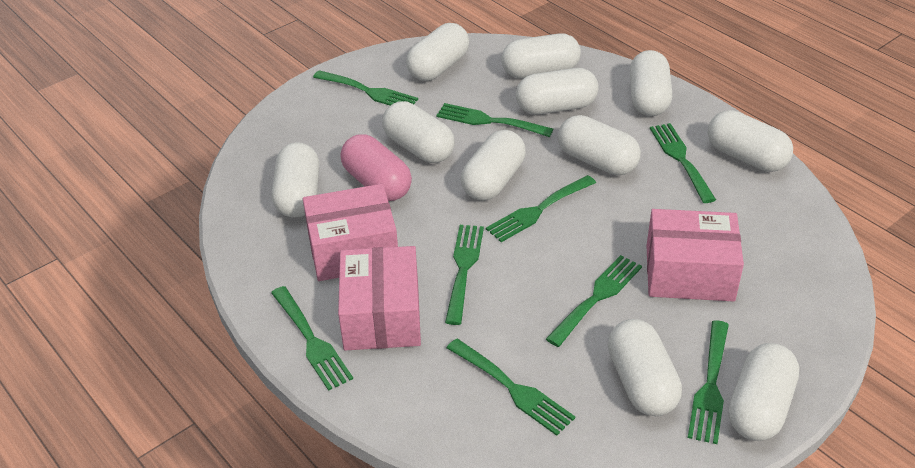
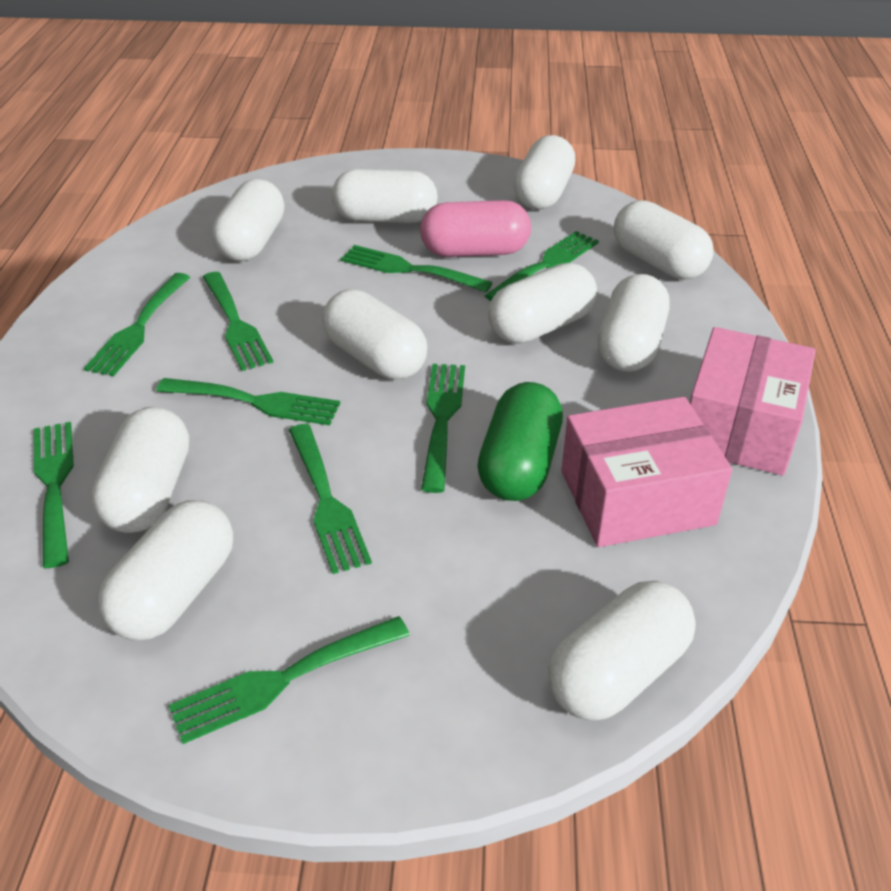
green capsule: none = 0 -> [477,382,563,501] = 1
pink box: [303,184,398,281] [338,246,421,351] [646,209,744,302] = 3 -> [561,397,732,547] [690,327,816,475] = 2
white capsule: [272,142,319,218] [382,101,455,163] [406,23,469,81] [461,130,526,201] [501,33,581,78] [516,68,599,115] [558,115,641,175] [608,319,682,416] [630,50,672,116] [708,110,793,172] [728,343,799,441] = 11 -> [91,407,189,533] [98,500,233,641] [212,179,284,261] [322,289,427,379] [332,169,438,223] [488,263,597,344] [514,135,575,209] [548,581,696,721] [598,274,669,372] [614,200,714,279] = 10

